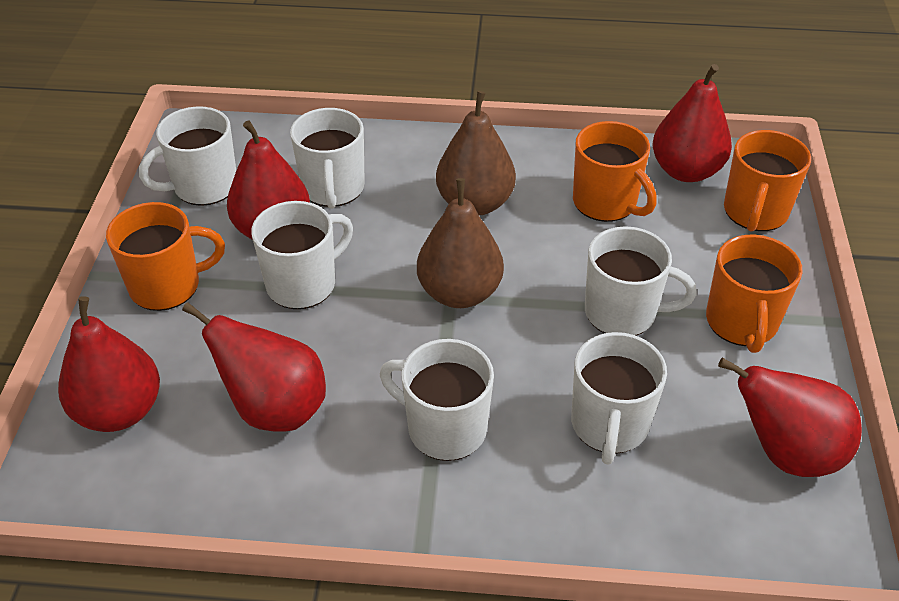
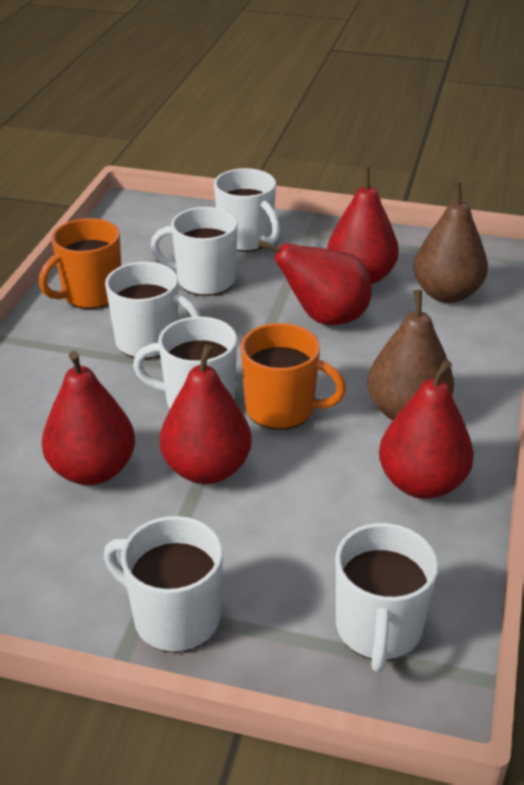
orange mug: [106,202,225,311] [573,121,657,222] [706,235,803,353] [724,130,811,232] = 4 -> [39,218,121,309] [241,323,346,430] = 2

